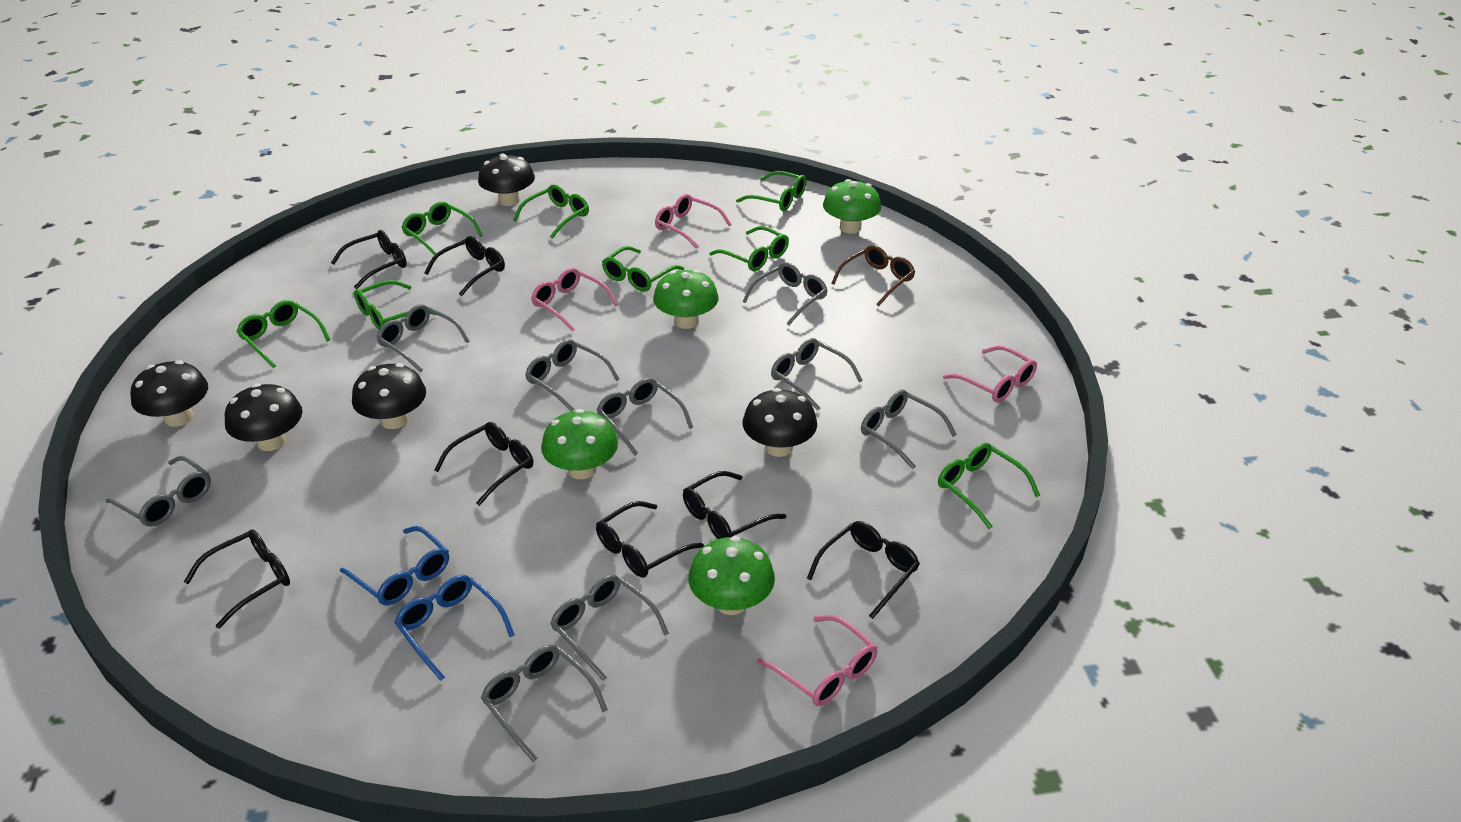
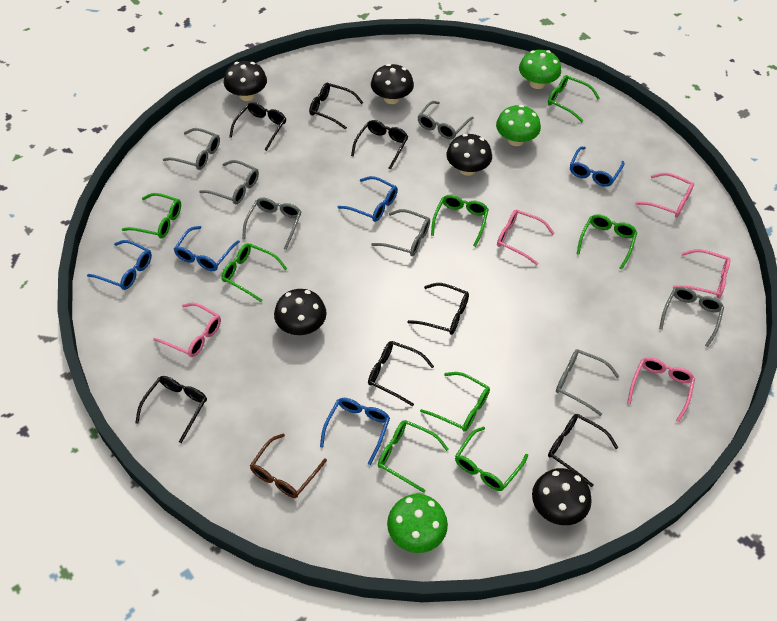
blue glasses: [340,526,449,605] [394,575,515,681] = 2 -> [87,240,152,290] [174,226,240,271] [320,398,390,465] [338,176,398,222] [570,147,625,187] = 5
green mushroom: [541,409,618,479] [653,270,719,329] [688,536,775,615] [823,179,881,234] = 4 -> [387,494,448,553] [496,105,541,146] [519,50,561,89] = 3
grey glasses: [106,456,211,526] [376,304,469,372] [481,645,608,762] [525,339,619,411] [550,575,669,681] [596,378,693,455] [743,262,828,325] [771,338,863,411] [861,390,957,469] = 9 -> [163,128,220,170] [199,160,259,204] [242,197,301,250] [371,209,430,256] [417,101,474,139] [556,349,620,416] [659,287,724,347] = 7
pink glasses: [531,268,618,332] [655,194,732,249] [757,615,877,706] [943,346,1037,402] = 4 -> [153,303,221,357] [497,210,555,265] [627,357,695,422] [636,173,694,217] [673,249,731,298] = 5

